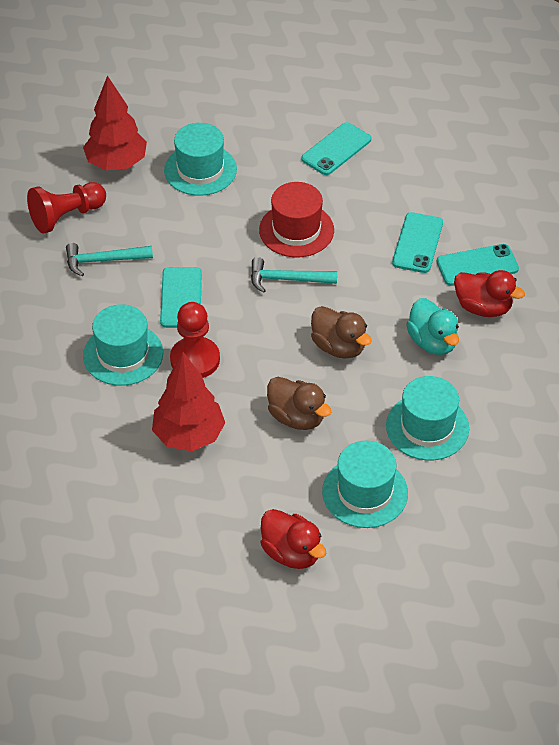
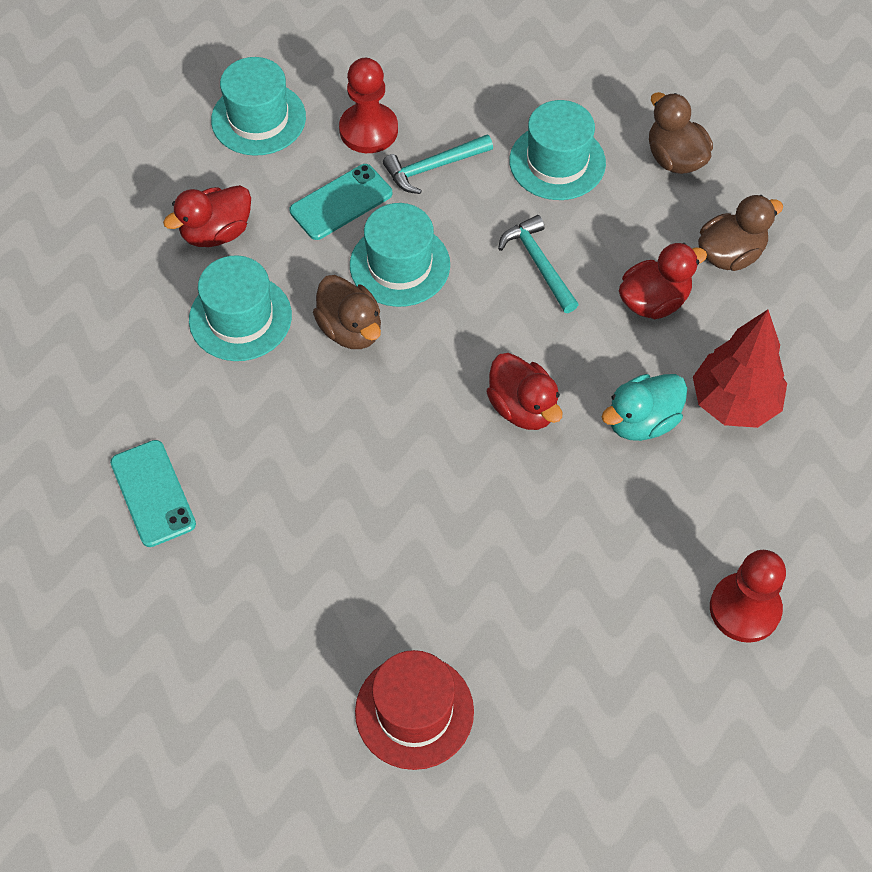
brown duck: [267,377,331,430] [311,306,372,359] = 2 -> [313,275,381,349] [649,92,713,174] [698,195,783,271] = 3
red duck: [261,509,326,569] [454,270,525,317] = 2 -> [163,185,251,247] [486,353,562,430] [619,243,707,319] = 3
red tree: [83,75,147,170] [152,352,225,451] = 2 -> [693,310,787,428] = 1
turquoise phone: [160,267,202,328] [301,122,371,175] [392,212,443,273] [437,244,519,286] = 4 -> [110,440,196,547] [290,164,392,240] = 2

